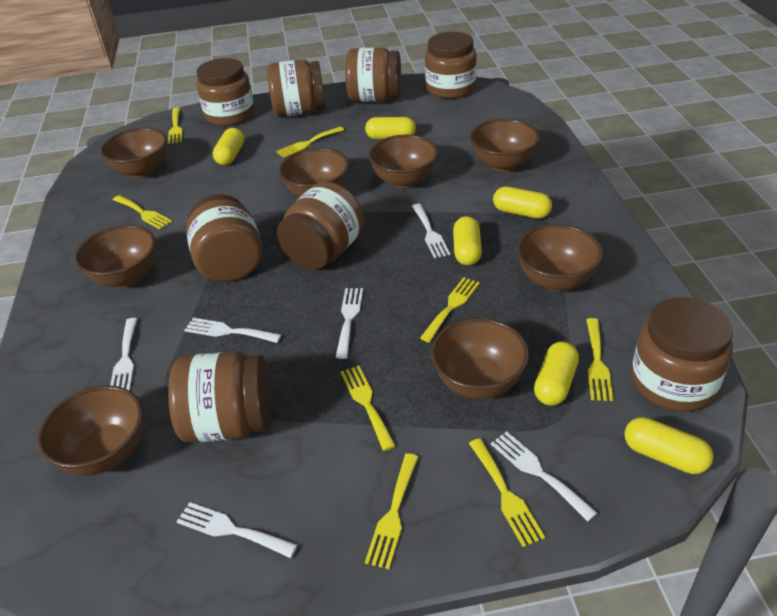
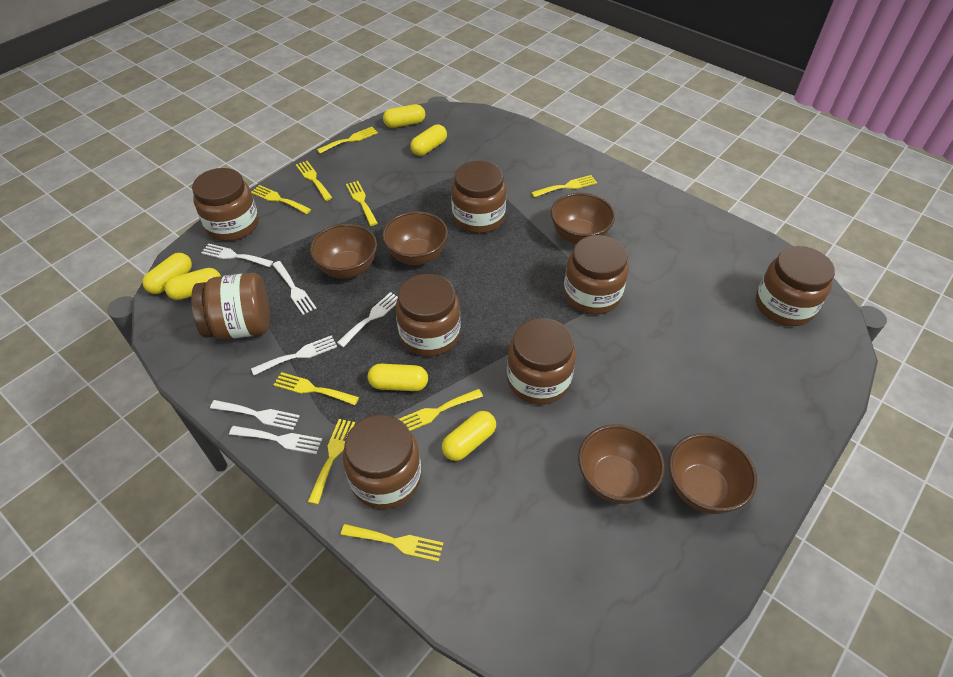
brown bowl: [37,385,143,476] [74,225,156,288] [100,127,167,178] [279,148,349,198] [368,134,438,189] [431,318,529,399] [470,119,540,172] [516,224,603,291] = 8 -> [310,223,377,279] [382,211,448,265] [551,193,615,244] [578,424,665,504] [669,433,757,514] = 5
yellow fork: [113,195,172,229] [168,107,182,144] [276,127,344,158] [341,366,396,451] [365,453,418,569] [420,277,480,343] [469,438,545,547] [586,318,613,401] = 8 -> [251,185,311,214] [274,372,359,405] [296,161,332,201] [308,419,355,505] [317,127,378,154] [341,524,444,562] [346,181,378,226] [399,389,483,431] [531,175,597,197] = 9

